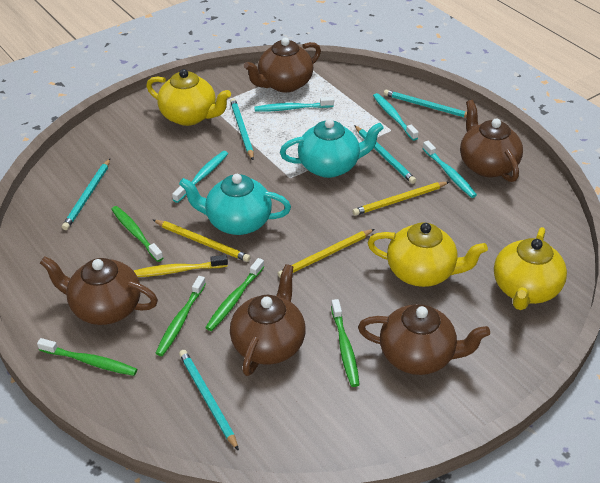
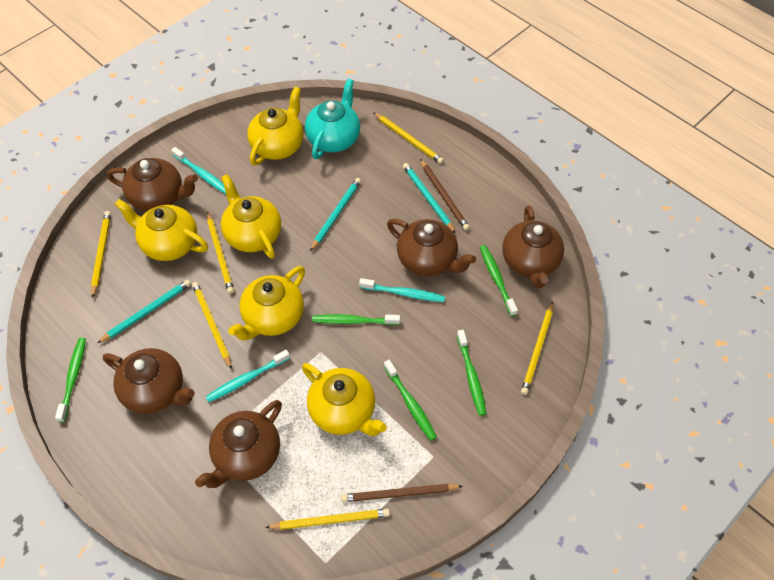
brown pencil: none = 0 -> [341,484,463,502] [420,159,470,231] = 2
turquoise pencil: [62,159,110,230] [179,350,239,451] [230,98,254,160] [354,125,416,184] [384,90,467,118] = 5 -> [97,280,191,343] [310,178,361,251] [403,163,456,234] = 3
turquoise teapot: [179,174,291,235] [280,119,384,178] = 2 -> [305,79,360,159] = 1
turquoise toothbrush: [172,151,228,203] [254,97,334,112] [373,93,419,141] [422,141,477,198] = 4 -> [171,147,226,194] [206,350,290,402] [359,278,445,302] = 3
yellow pencil: [153,220,250,262] [277,229,374,278] [352,182,449,216] = 3 -> [91,211,111,298] [192,282,232,370] [207,211,234,294] [265,509,390,530] [373,112,444,164] [521,301,553,395] = 6
yellow teapot: [146,69,231,126] [368,222,488,287] [494,227,567,310] = 3 -> [115,199,208,261] [221,174,281,259] [228,266,305,341] [247,87,303,165] [302,363,387,436] = 5
yellow toothbrush: [133,255,228,277] = 1 -> none = 0

